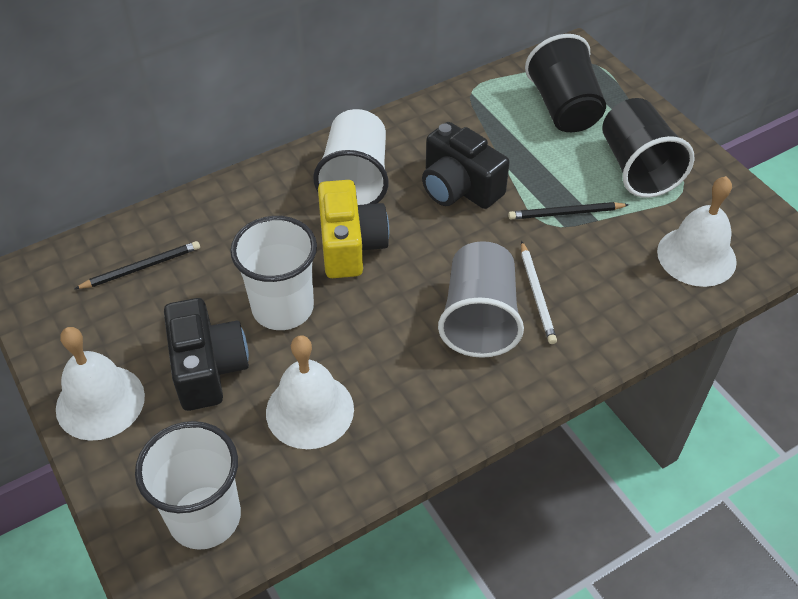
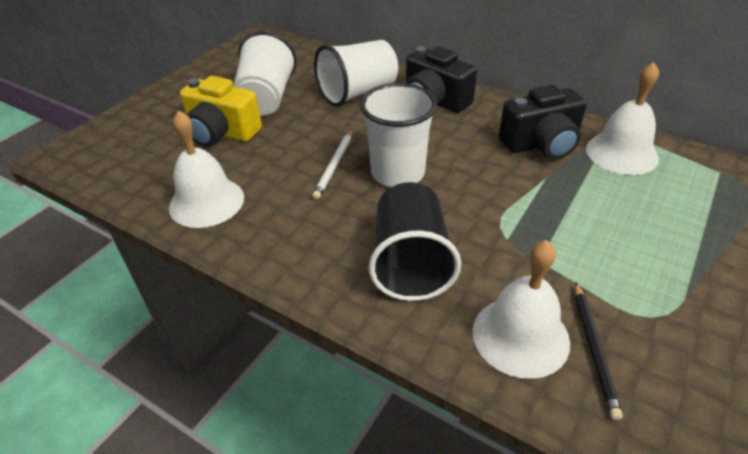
black cup: [525,34,606,132] [602,98,694,198] = 2 -> [369,182,461,301] = 1
black pencil: [75,241,200,289] [508,202,629,219] = 2 -> [575,282,623,420] = 1
grey cup: [438,241,524,358] = 1 -> none = 0

